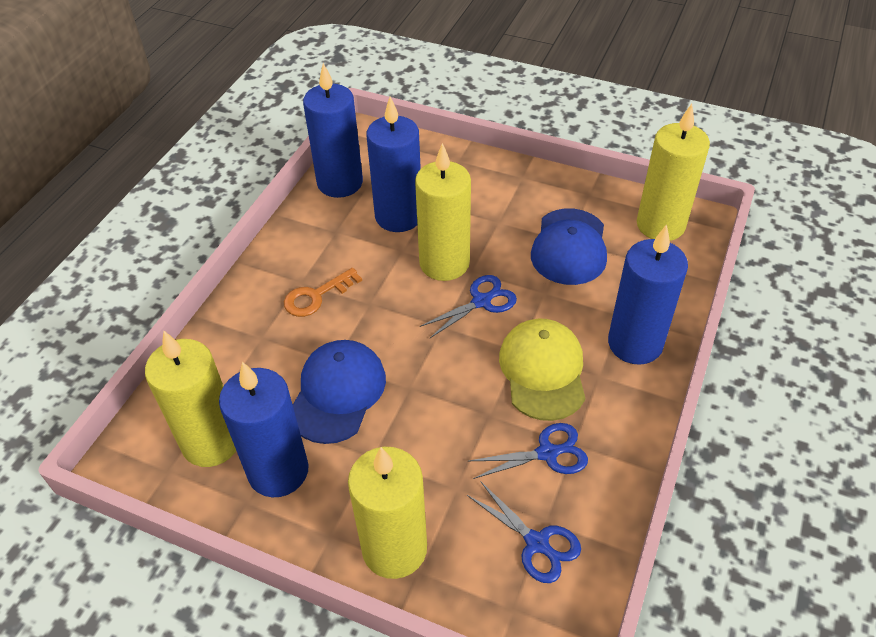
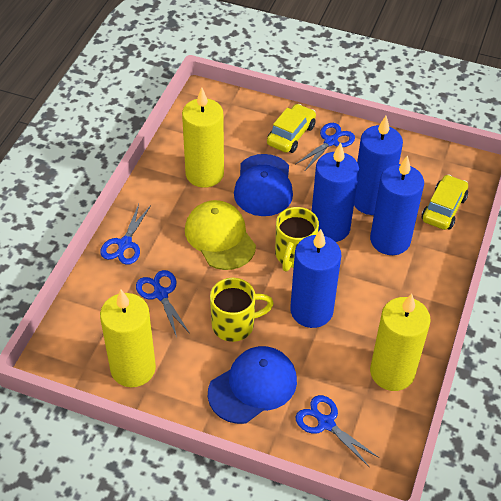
blue scissors: [420,275,517,338] [467,482,581,583] [469,423,588,479] = 3 -> [100,204,151,265] [136,270,190,337] [296,123,355,170] [296,395,379,468] = 4
orange key: [284,268,362,317] = 1 -> none = 0
yellow candle: [145,331,236,467] [348,447,427,579] [415,143,471,281] [637,104,710,241] = 4 -> [100,290,156,387] [182,88,224,188] [370,294,431,391] = 3
yellow car: none = 0 -> [267,104,316,153] [422,174,468,230] = 2
yellow mug: none = 0 -> [210,278,274,342] [275,207,319,272] = 2

